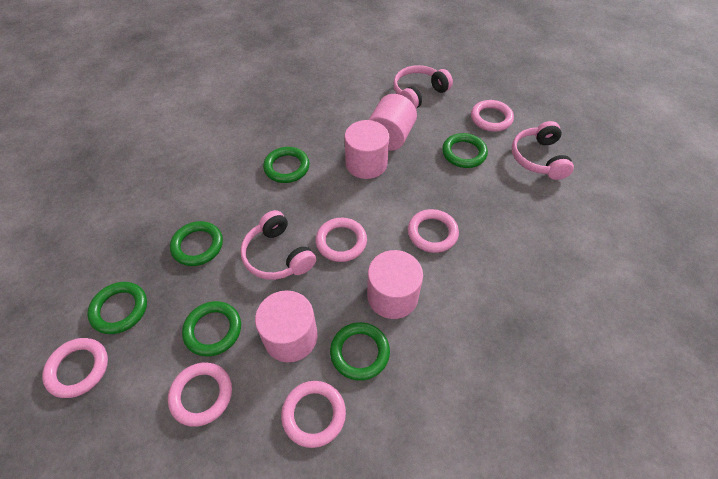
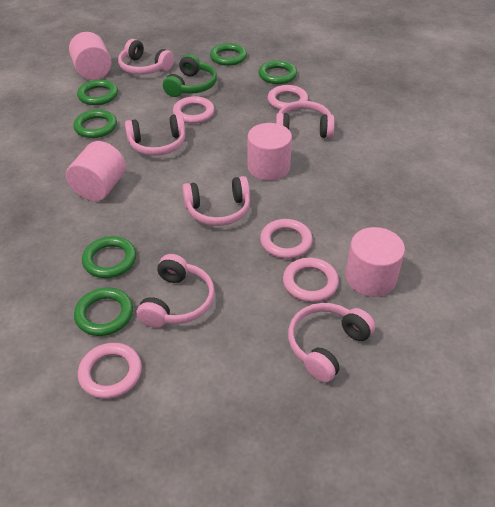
green headphones: none = 0 -> [163,54,217,97] = 1
pink headphones: [240,210,316,280] [393,65,453,108] [512,121,574,180] = 3 -> [118,39,174,75] [125,114,186,156] [137,254,215,328] [182,176,250,226] [276,101,335,138] [288,303,375,383] = 6
pink ring: [42,338,108,398] [168,362,232,427] [281,381,346,448] [315,218,367,262] [408,209,459,253] [471,100,514,132] = 6 -> [78,343,142,399] [173,96,215,124] [260,219,313,259] [268,85,308,111] [283,258,339,302] = 5

